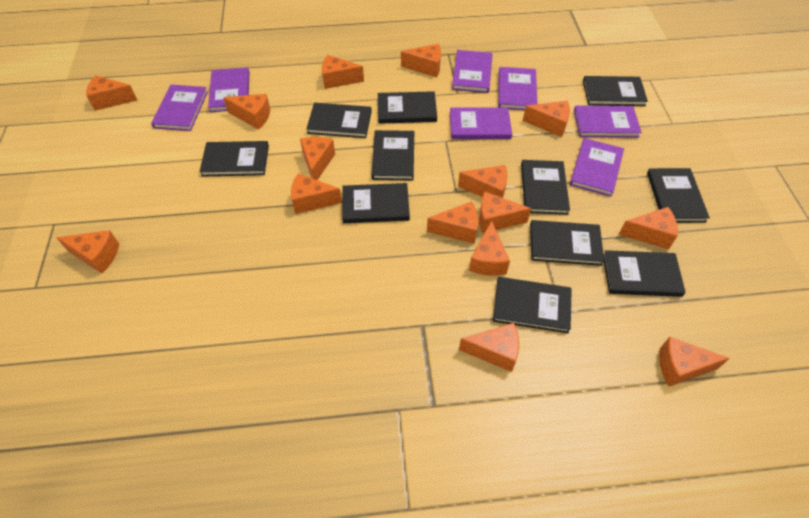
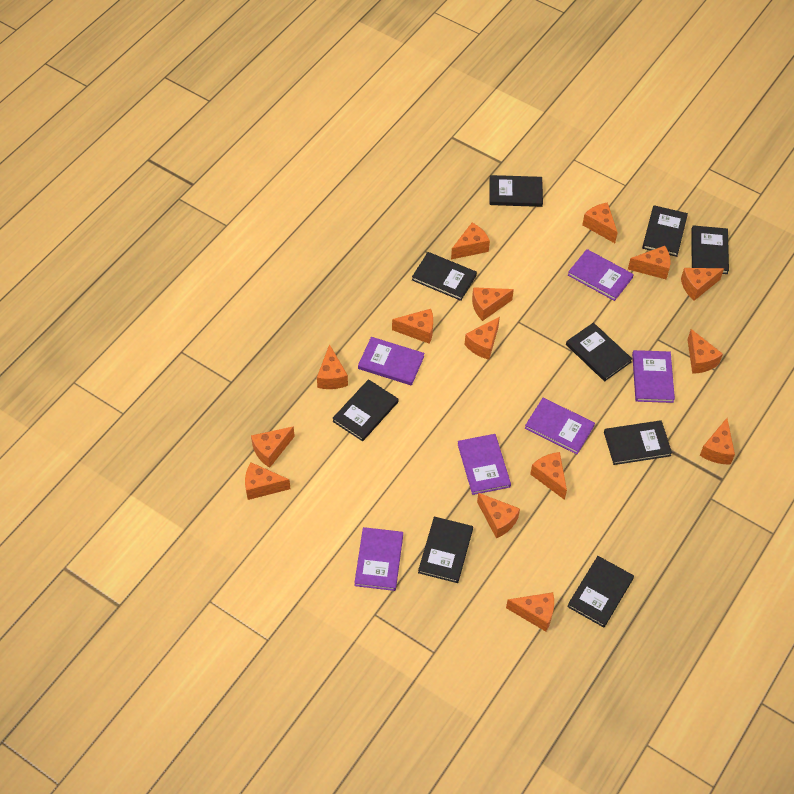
black book: [200,141,269,177] [307,103,372,138] [342,183,410,223] [371,130,414,181] [378,91,437,124] [493,277,572,333] [521,160,570,215] [530,220,604,266] [583,76,648,106] [604,250,686,297] [647,168,710,223] = 11 -> [332,379,398,441] [412,252,477,301] [418,516,473,583] [489,175,543,207] [566,323,632,381] [567,556,634,628] [604,420,672,465] [642,205,688,257] [691,225,729,274] = 9
purple book: [151,85,208,131] [208,67,249,112] [450,107,512,139] [452,50,493,93] [498,67,537,110] [570,138,624,197] [574,106,642,138] = 7 -> [354,527,403,591] [358,337,424,386] [458,434,511,495] [525,398,595,454] [568,249,634,301] [632,350,675,403] = 6

